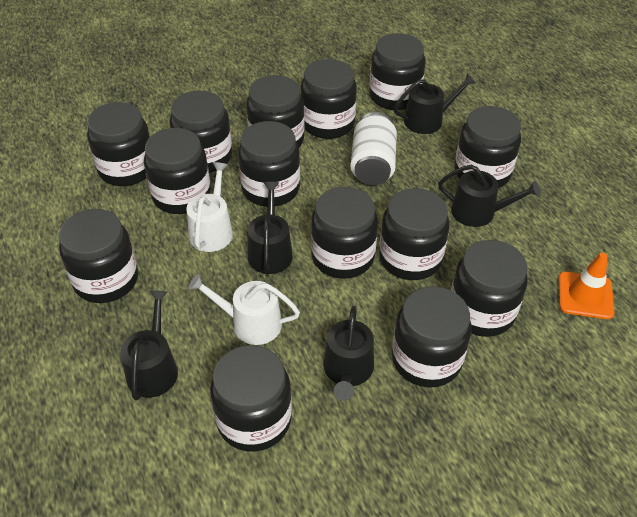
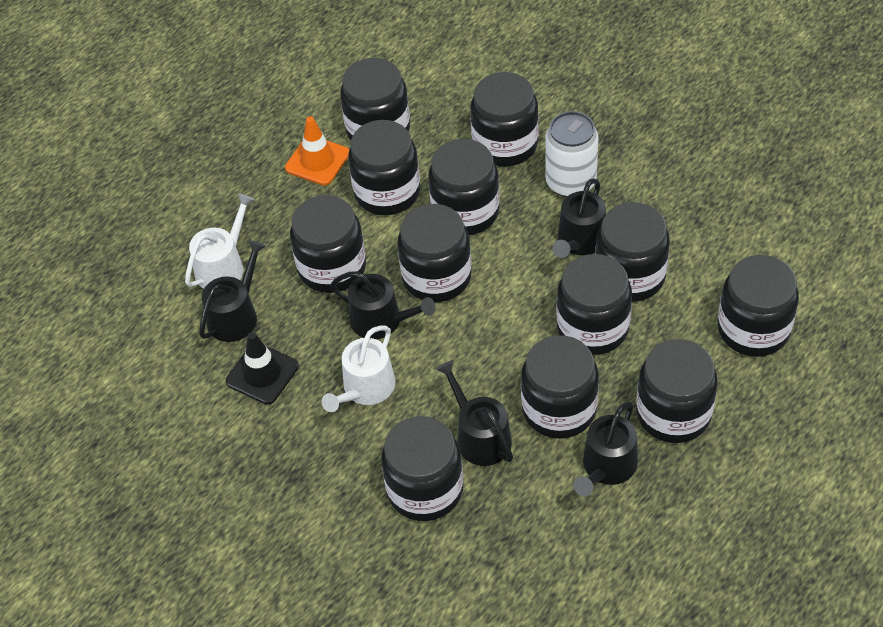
black jar: [59,209,138,303] [87,102,150,186] [144,128,211,214] [170,91,232,173] [210,345,292,452] [238,121,300,207] [246,75,304,147] [301,59,357,139] [311,187,378,279] [369,33,425,110] [379,188,450,280] [392,286,472,388] [451,240,528,337] [455,106,521,188] = 14 -> [290,195,366,293] [340,58,410,140] [348,120,420,215] [381,416,463,521] [397,204,472,302] [428,139,500,235] [470,72,539,166] [521,335,599,439] [557,254,632,355] [595,202,670,302] [636,339,718,443] [717,255,799,357] = 12
black traffic cone: none = 0 -> [226,332,299,404] = 1

